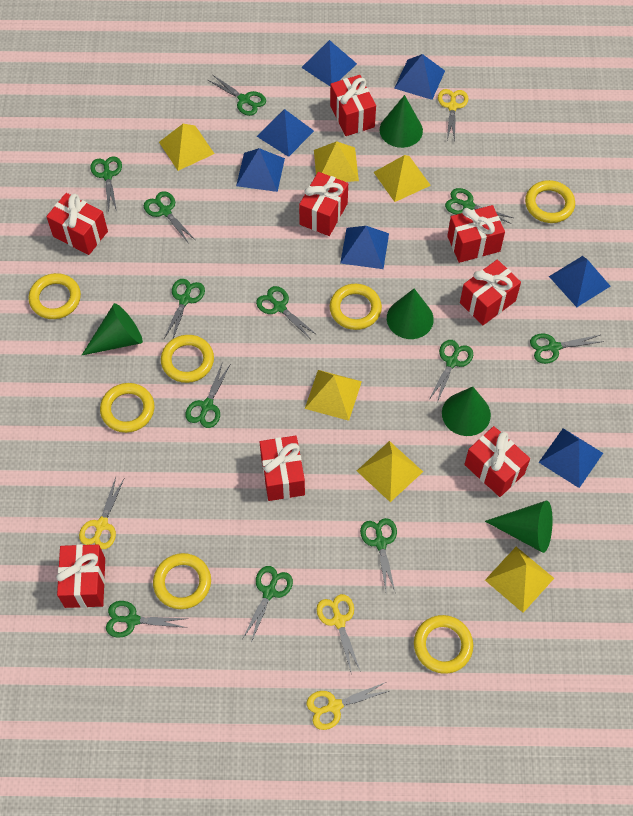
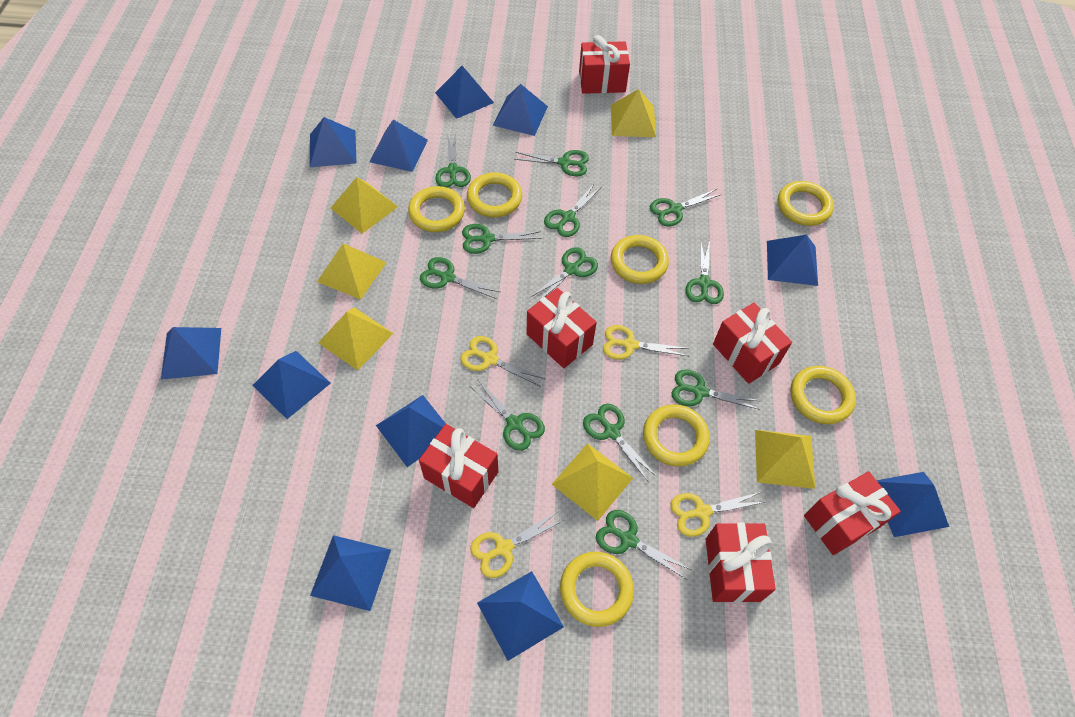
blue pyramid: [236,148,285,192] [257,109,314,157] [301,40,357,86] [340,226,389,269] [394,54,445,100] [538,428,603,488] [549,256,610,307] = 7 -> [161,327,221,380] [252,351,331,419] [310,117,357,167] [310,535,391,611] [369,119,428,172] [376,395,446,467] [435,66,494,119] [477,571,564,661] [493,84,548,136] [767,235,818,286] [877,472,949,537] = 11
green cone: [82,303,143,355] [380,95,423,148] [387,289,434,339] [442,387,491,436] [485,501,553,553] = 5 -> none = 0
red gift: [46,193,108,255] [56,544,105,608] [260,436,305,501] [299,172,348,236] [330,75,376,136] [447,205,505,263] [460,260,521,325] [464,426,530,497] = 8 -> [419,424,498,508] [526,288,597,368] [579,35,630,94] [706,523,776,603] [713,303,792,384] [804,471,901,555] = 6

